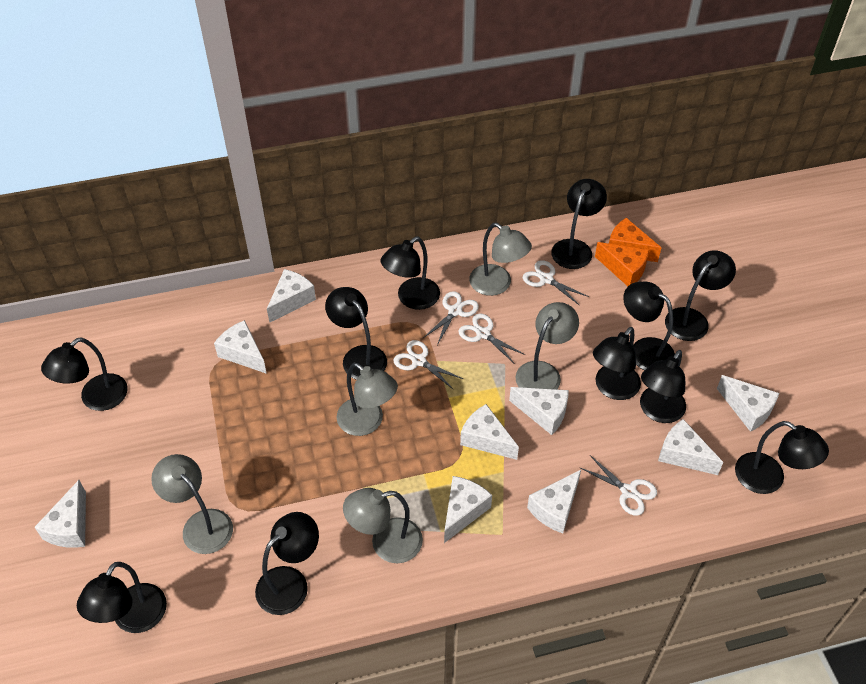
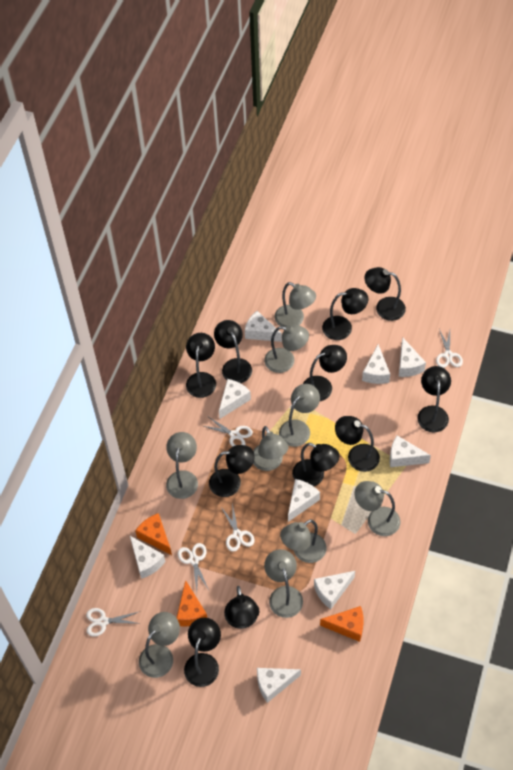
grey lamp: [151,454,233,554] [337,363,398,436] [343,488,423,563] [469,223,532,296] [516,302,579,389] = 5 -> [139,612,180,678] [166,432,198,499] [253,426,288,471] [264,325,309,373] [264,549,303,618] [275,282,316,327] [279,384,320,447] [280,519,327,563] [355,481,401,536] = 9
orange cheese: [595,242,649,286] [609,218,661,262] = 2 -> [135,513,172,555] [177,580,207,627] [320,606,364,642] = 3

